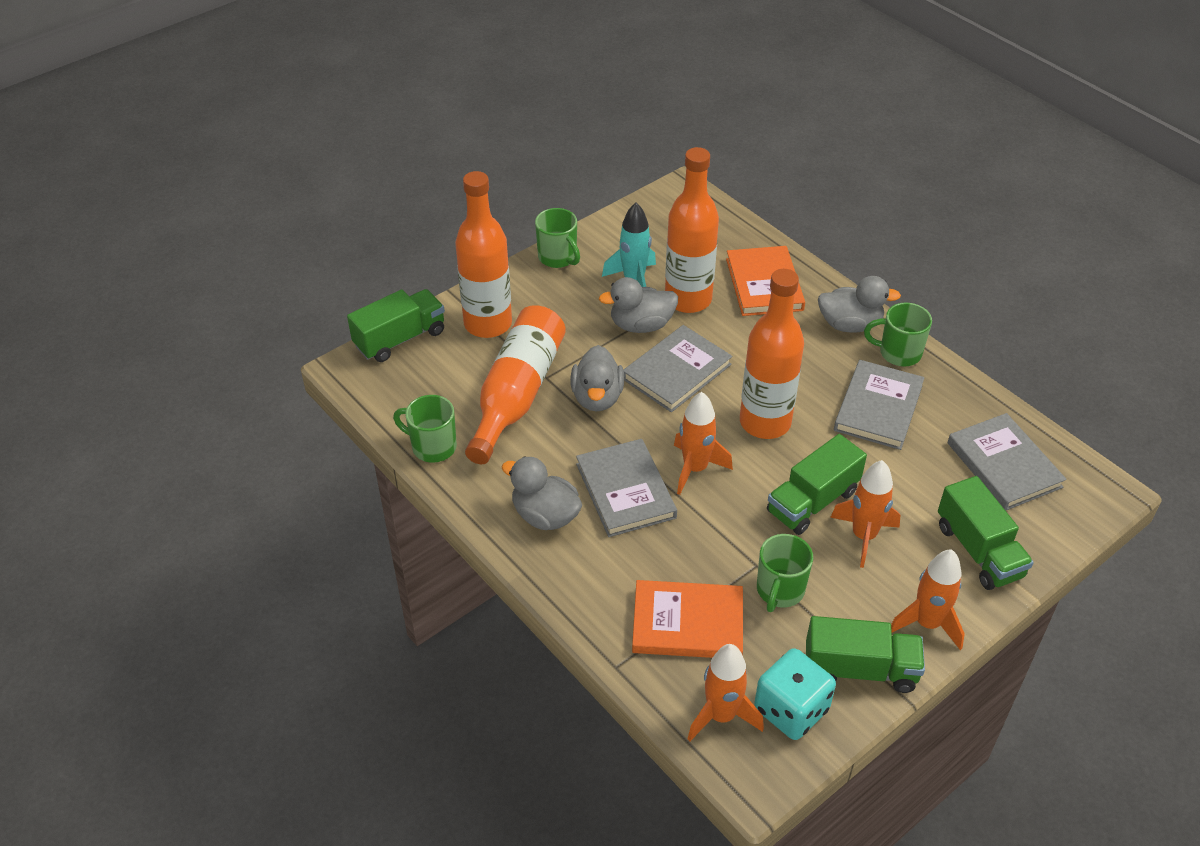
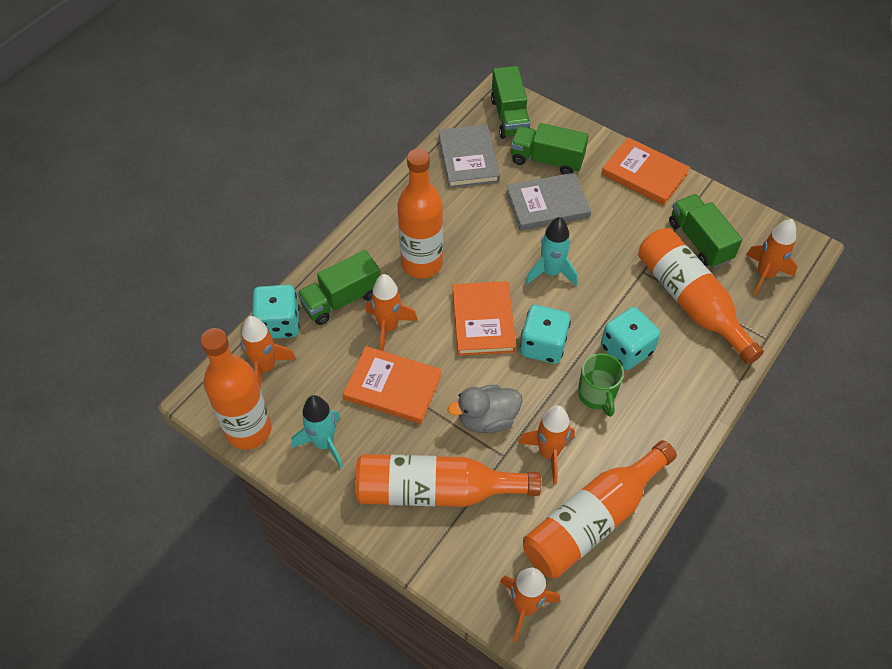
green mug: [393,395,457,463] [535,208,580,268] [757,534,813,612] [864,303,932,366] = 4 -> [578,353,624,417] = 1
grey book: [576,439,677,537] [623,325,732,412] [834,360,924,450] [948,413,1067,511] = 4 -> [438,124,500,188] [506,172,591,231] = 2
grey duck: [502,456,582,530] [570,345,625,411] [599,277,678,333] [818,276,901,333] = 4 -> [448,385,522,433] = 1
orange book: [632,580,743,658] [726,246,805,316] = 2 -> [343,346,442,424] [452,281,516,356] [602,137,690,205] = 3
orange bottle: [455,171,512,338] [465,305,566,464] [665,147,719,313] [740,269,804,439] = 4 -> [200,328,271,450] [355,454,541,507] [397,149,443,279] [523,440,677,578] [638,228,764,364] = 5
orange rocket: [674,392,733,495] [688,644,764,741] [830,460,901,568] [891,549,965,650] = 4 -> [241,316,296,388] [366,274,418,351] [500,568,560,642] [518,405,575,484] [746,219,797,296] = 5
turquoise dice: [754,648,836,740] = 1 -> [252,285,300,339] [520,305,571,364] [601,307,660,370] = 3
turquoise rocket: [602,203,656,287] = 1 -> [291,395,343,468] [526,217,578,286] = 2

